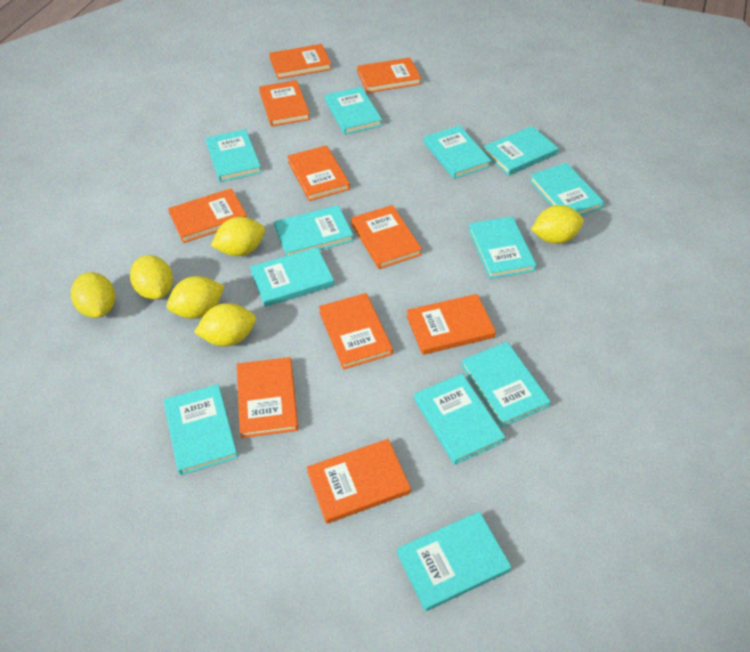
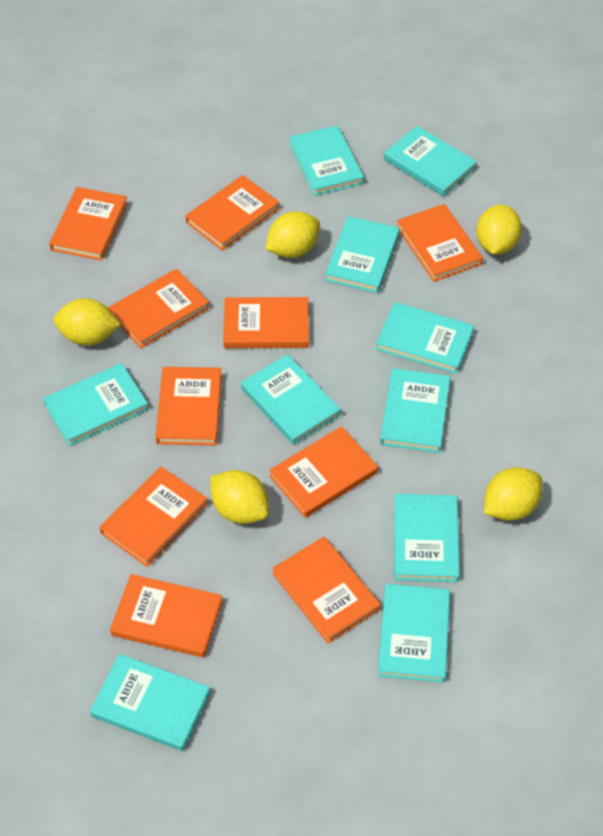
turquoise book: [164,384,238,475] [206,129,262,182] [250,247,334,307] [274,205,354,256] [325,87,382,135] [397,511,511,611] [414,374,505,465] [424,125,491,179] [461,342,551,427] [468,216,537,279] [483,126,558,176] [529,163,604,216] = 12 -> [43,363,149,446] [90,654,210,751] [241,354,341,445] [289,125,364,196] [325,216,400,293] [376,302,474,374] [378,584,450,683] [380,368,450,453] [384,126,477,197] [394,494,460,582] = 10
yellow lemon: [71,272,115,318] [130,255,173,299] [167,276,225,319] [194,303,256,346] [211,217,265,256] [531,205,584,244] = 6 -> [53,298,121,345] [210,470,269,524] [265,212,320,258] [476,205,522,254] [484,467,542,521] = 5

